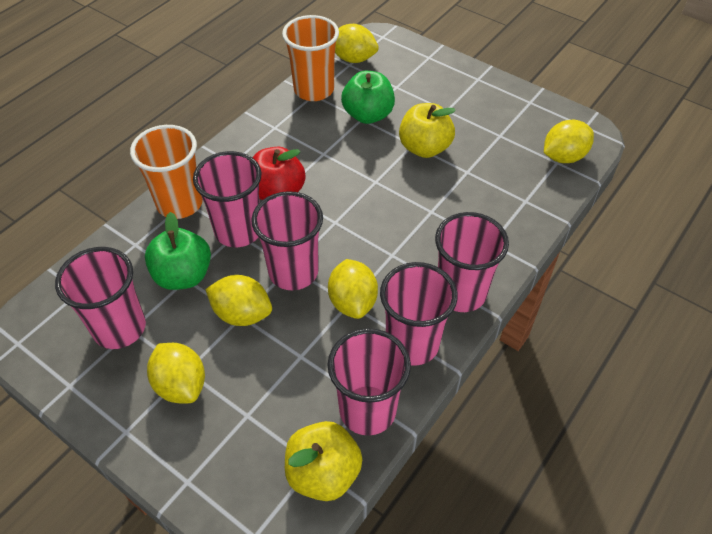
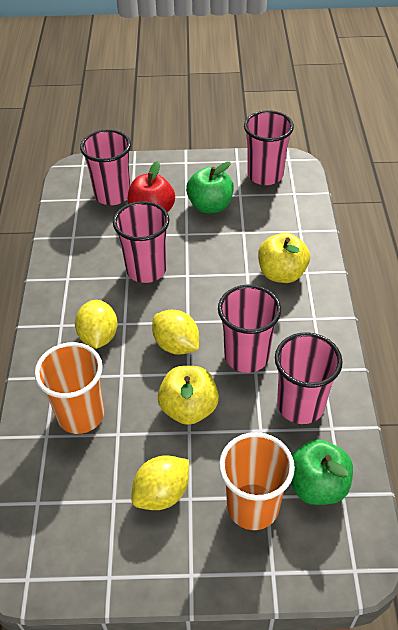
pink cup: [55,247,146,349] [193,151,262,247] [251,191,323,290] [327,328,411,436] [380,262,458,366] [435,212,509,312] = 6 -> [80,129,131,205] [113,201,170,283] [218,285,281,373] [244,110,294,185] [275,332,343,424] = 5
yellow lemon: [147,343,205,404] [205,275,272,326] [328,259,378,319] [335,24,379,63] [544,120,594,163] = 5 -> [75,300,118,349] [131,455,189,510] [152,310,199,355] = 3

